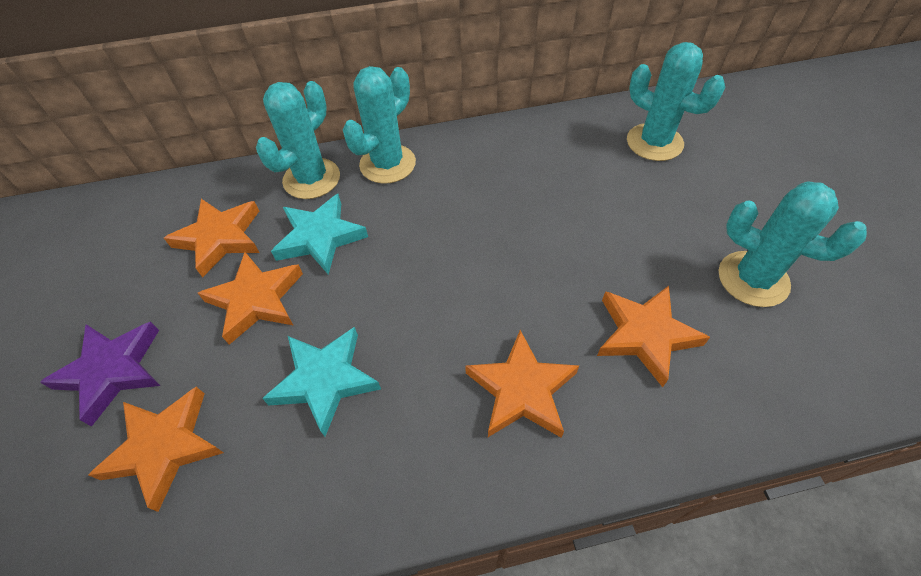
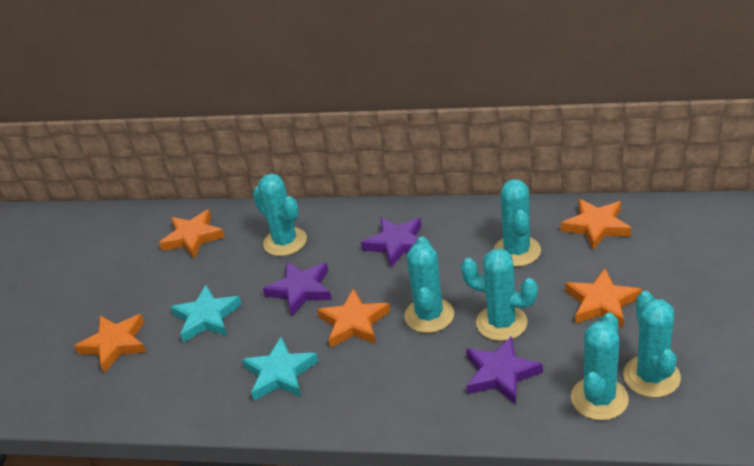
purple star: [40,322,161,426] = 1 -> [263,261,332,316] [361,217,421,267] [466,336,543,405] = 3
turquoise cactus: [256,81,340,199] [343,66,416,184] [627,42,725,161] [719,181,867,307] = 4 -> [253,174,307,256] [404,236,454,333] [461,248,538,341] [494,179,541,267] [571,313,629,420] [623,291,681,398] = 6

